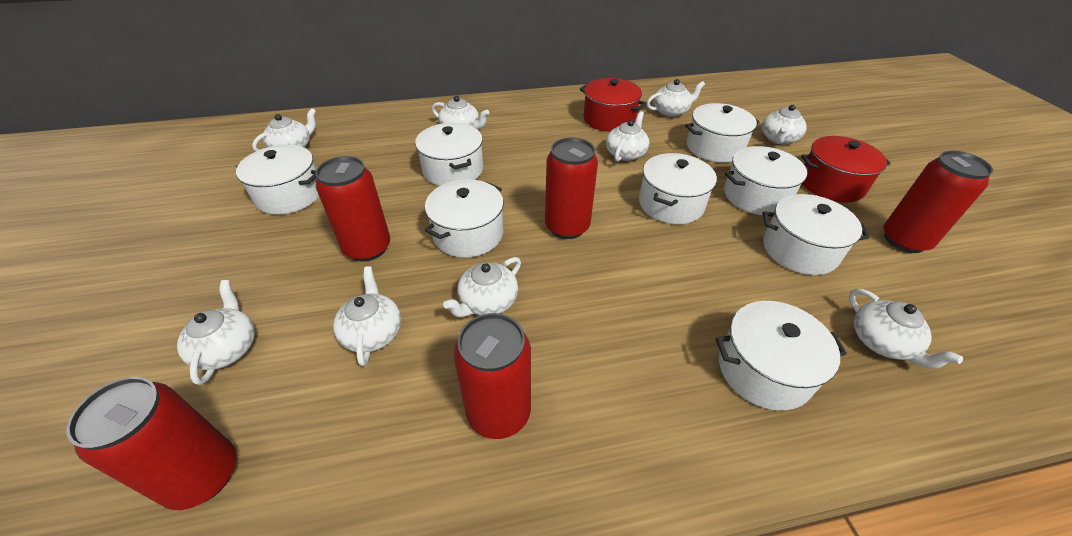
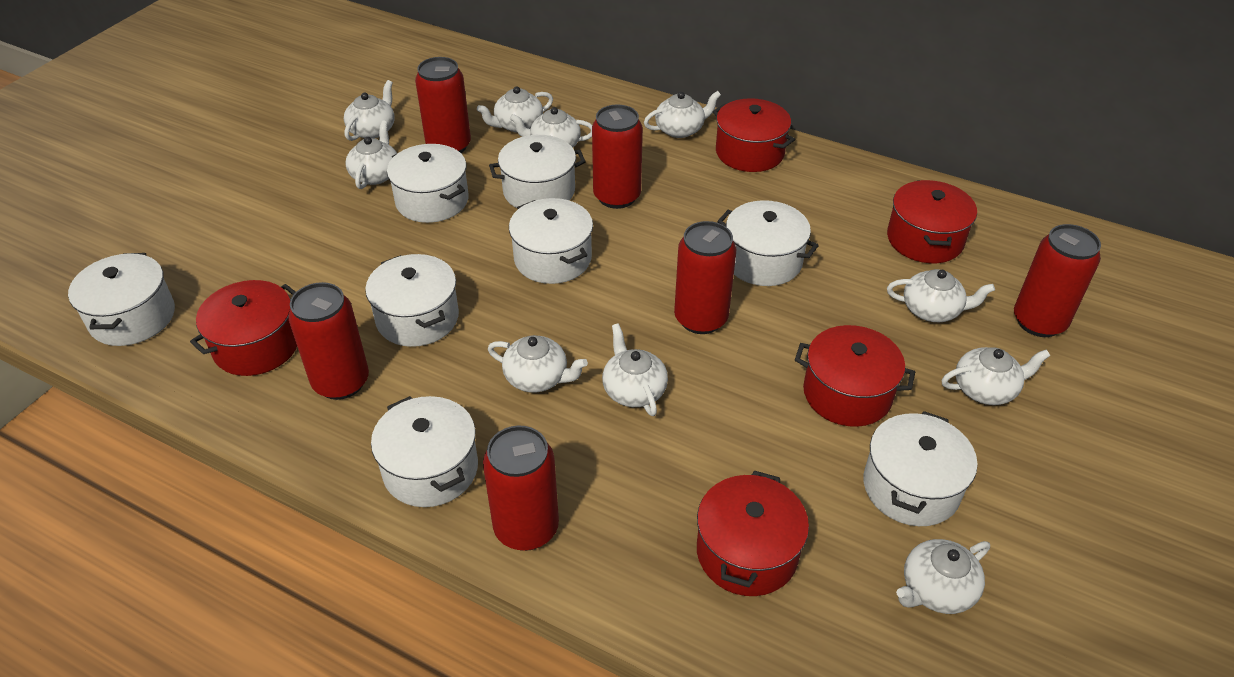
red can: [66,377,236,510] [315,156,390,262] [454,313,531,439] [545,137,598,239] [883,150,993,253] = 5 -> [288,282,369,400] [415,57,471,153] [483,425,559,551] [592,105,643,209] [674,221,736,334] [1014,224,1101,337] = 6
red pot: [580,78,647,132] [801,136,891,203] = 2 -> [190,280,297,376] [697,471,809,596] [713,98,795,172] [795,325,915,427] [887,180,977,263] = 5
white teapot: [177,280,255,385] [252,108,316,152] [333,266,401,366] [432,96,489,130] [443,257,521,317] [606,111,649,162] [646,79,705,117] [762,105,807,144] [849,289,963,369] = 9 -> [344,80,395,141] [346,120,397,189] [477,86,553,133] [488,335,588,393] [510,107,592,147] [602,323,668,416] [644,91,721,138] [887,269,995,322] [896,539,990,614] [942,347,1050,405] = 10

